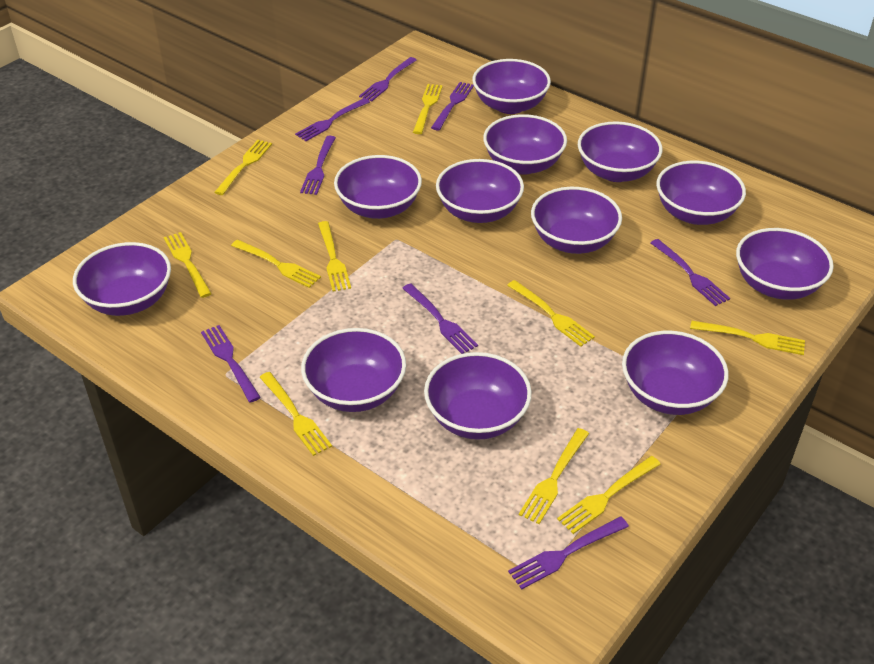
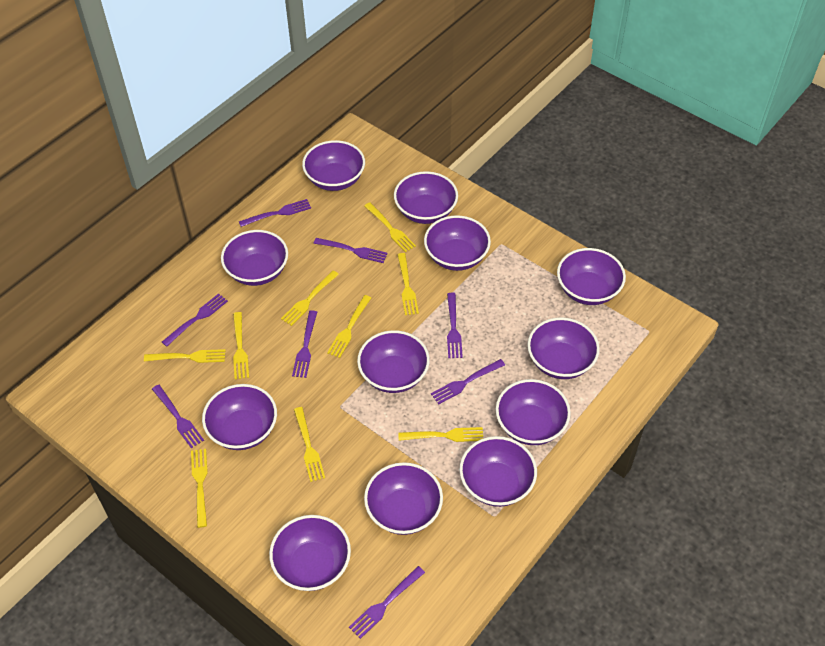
yellow fork: [164,232,212,298] [214,140,272,195] [231,239,321,288] [260,372,332,456] [318,221,351,292] [413,84,443,134] [507,280,595,347] [519,428,589,524] [557,456,660,534] [690,321,805,355] = 10 -> [144,349,226,363] [191,449,208,528] [233,312,249,379] [281,271,339,326] [294,407,325,482] [327,295,371,358] [364,202,416,253] [397,253,419,315] [398,427,483,442] = 9

